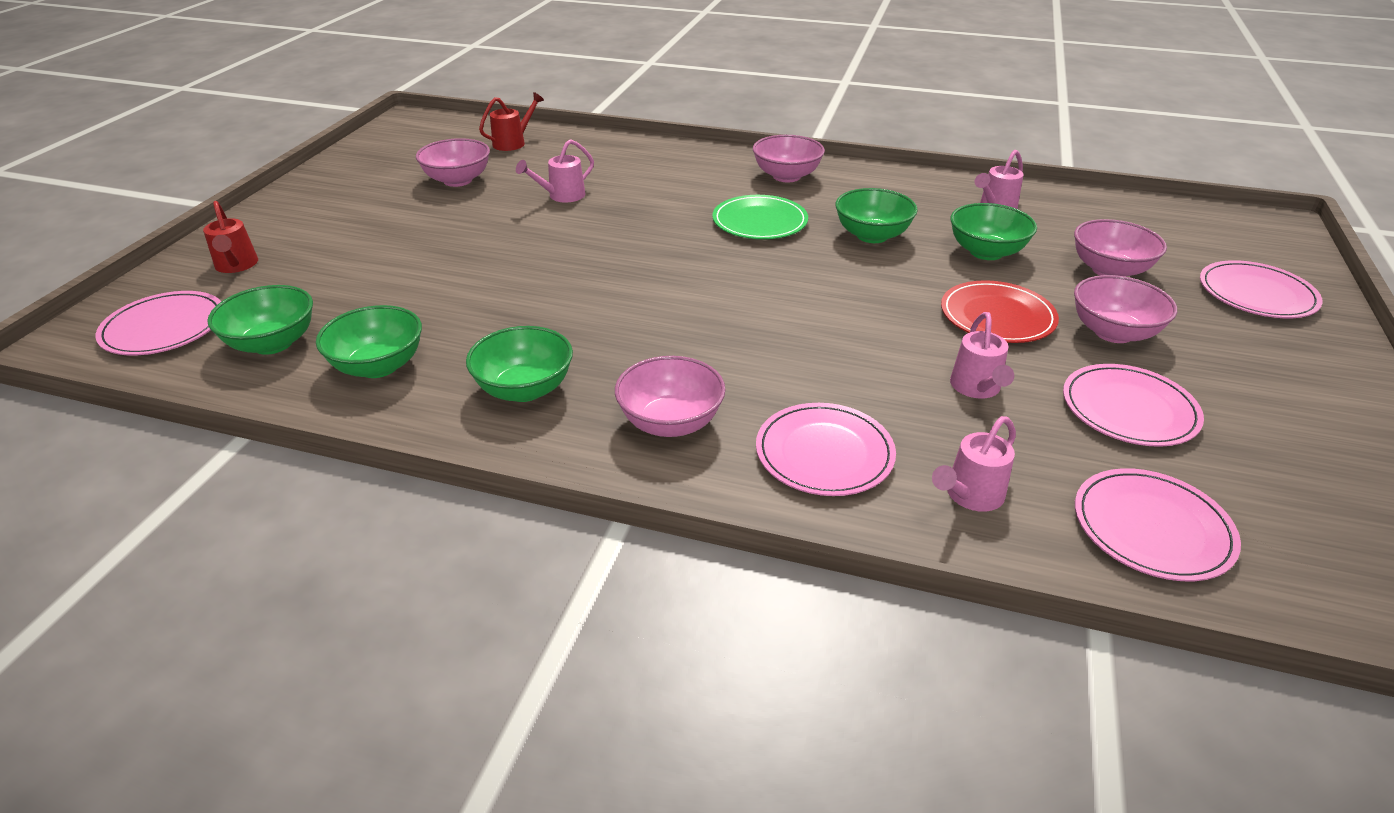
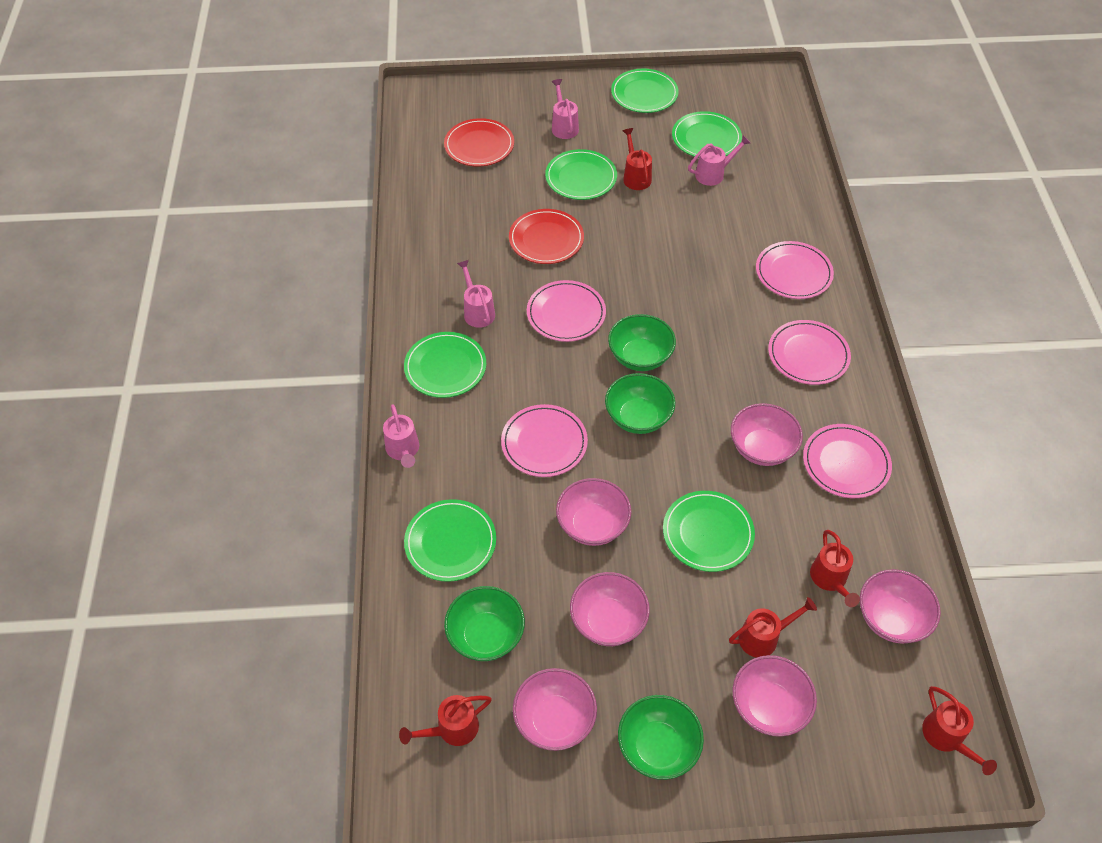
green bowl: [207,285,313,355] [316,305,422,378] [466,326,573,402] [835,188,918,243] [951,203,1037,260] = 5 -> [444,586,525,661] [605,373,675,434] [608,314,676,371] [618,695,704,780] = 4
green plate: [712,195,808,239] = 1 -> [404,332,486,398] [404,499,496,582] [545,149,617,200] [611,69,679,113] [663,491,755,572] [672,111,742,158] = 6
pink bowl: [416,138,490,187] [615,356,726,437] [753,135,825,182] [1074,219,1167,277] [1074,275,1177,343] = 5 -> [513,668,597,751] [556,478,631,546] [570,572,650,646] [731,403,803,466] [732,655,817,737] [860,569,941,644] = 6
red plate: [941,280,1059,343] = 1 -> [444,118,514,167] [509,209,584,264] = 2
red watering can: [203,201,258,273] [479,92,544,151] = 2 -> [399,695,492,746] [623,128,652,190] [729,597,817,658] [810,530,860,607] [922,686,997,775] = 5

